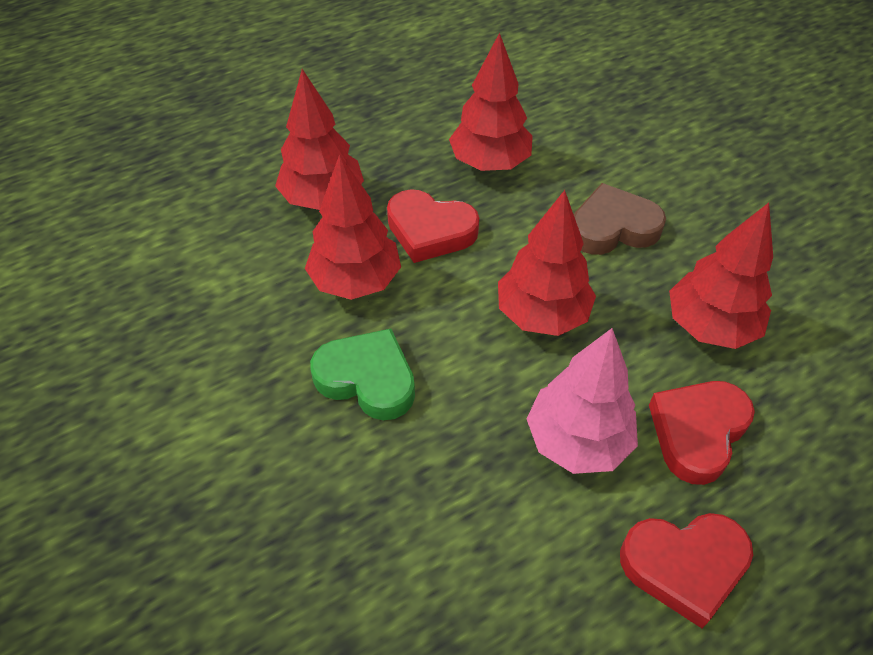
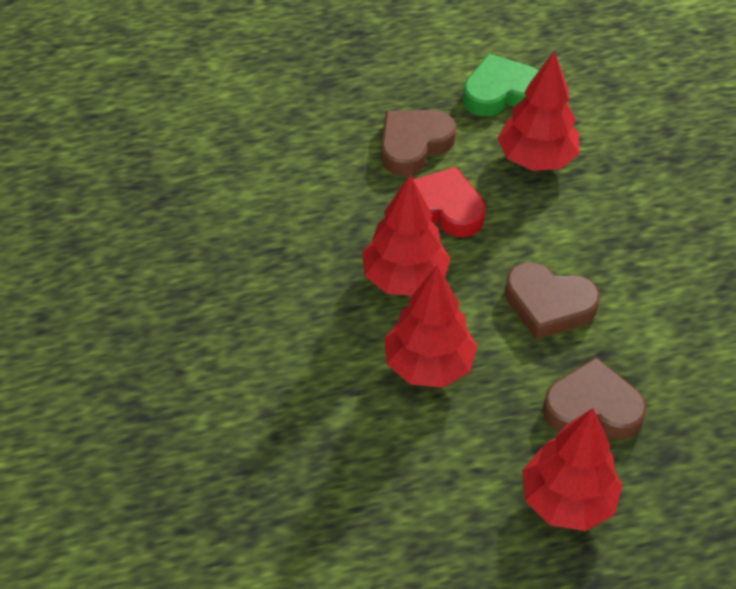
brown heart: [574,183,666,255] = 1 -> [381,110,456,176] [505,262,600,340] [543,357,647,439] = 3
pink tree: [527,328,638,474] = 1 -> none = 0
red heart: [387,189,479,263] [620,513,753,628] [649,381,755,485] = 3 -> [398,167,486,237] = 1
red tree: [275,69,364,210] [305,154,401,300] [449,32,533,171] [498,190,596,336] [669,203,773,349] = 5 -> [362,174,450,296] [384,265,477,388] [497,51,579,171] [522,408,622,531] = 4

